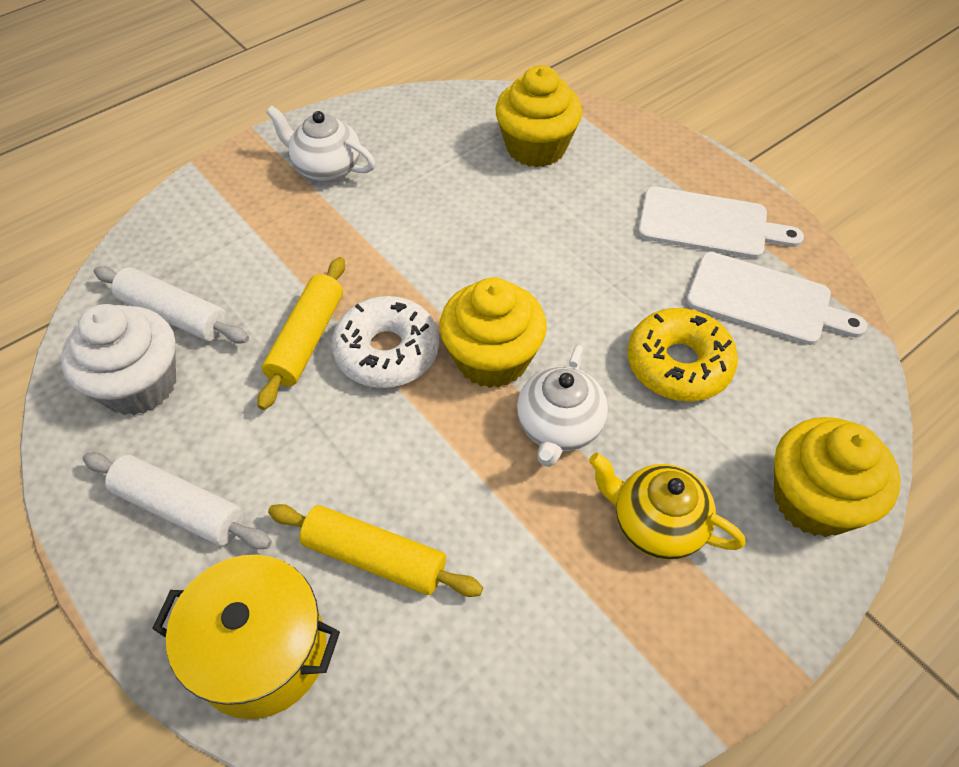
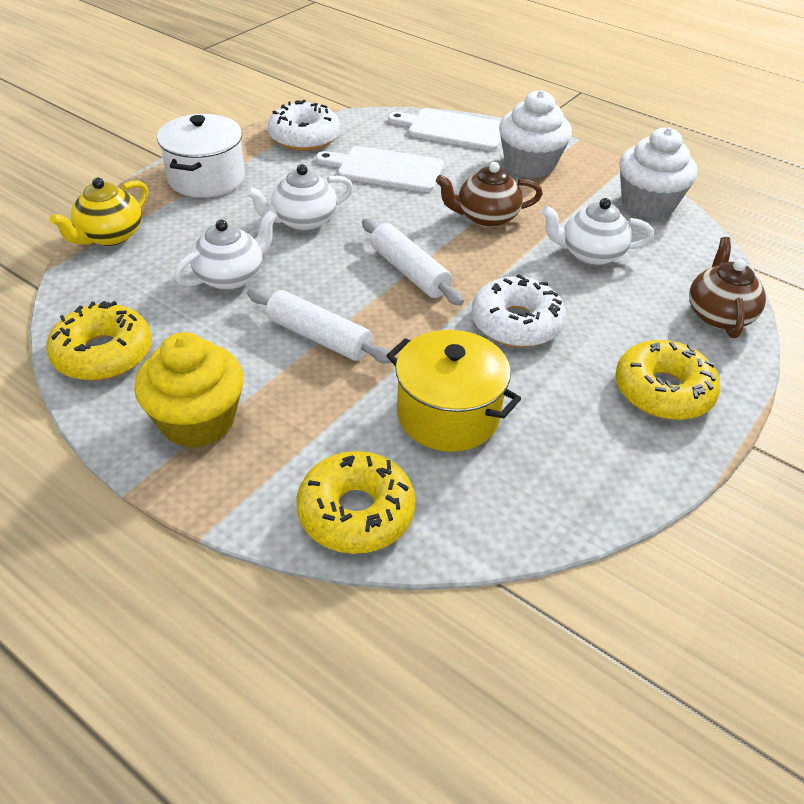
brown teapot: none = 0 -> [436,162,543,227] [689,237,766,338] = 2
white cupcake: [61,304,176,415] = 1 -> [499,90,572,178] [619,127,698,218] = 2
white donut: [332,296,439,388] = 1 -> [268,100,340,151] [471,274,566,347] = 2
white pot: none = 0 -> [157,114,245,198] = 1
white teapot: [266,106,375,182] [517,345,608,467] = 2 -> [174,210,277,290] [246,164,353,231] [541,198,654,265] = 3
yellow cupcake: [440,278,547,388] [495,65,582,167] [774,417,901,537] = 3 -> [134,332,244,448] = 1
yellow donut: [627,308,738,401] = 1 -> [46,301,152,381] [297,451,416,554] [615,340,720,420] = 3
yellow rolling pin: [257,257,345,410] [268,504,483,597] = 2 -> none = 0

